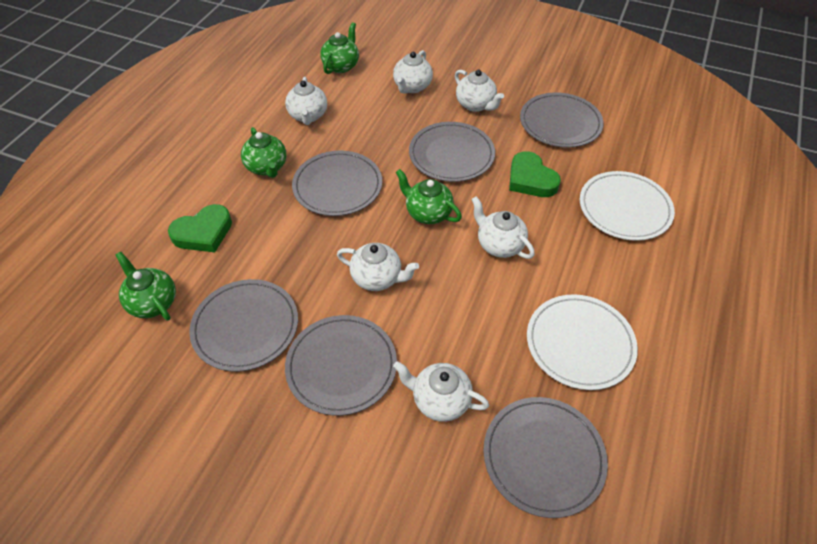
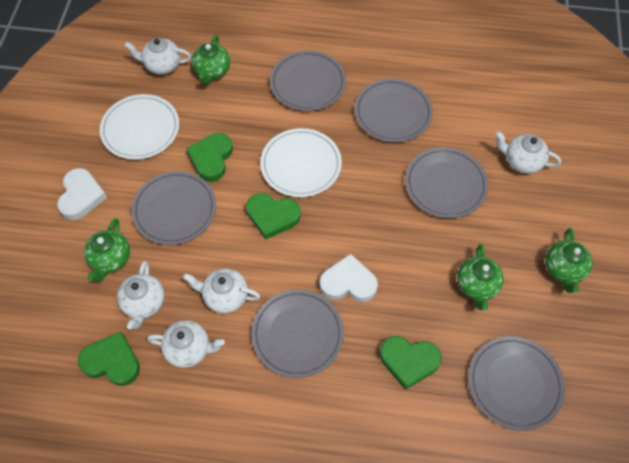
green heart: [168,204,232,252] [509,151,561,197] = 2 -> [78,332,140,386] [186,133,233,182] [246,193,301,240] [380,336,442,390] = 4
white heart: none = 0 -> [57,168,107,220] [320,254,378,302] = 2
white teapot: [285,77,327,125] [337,243,419,291] [393,50,433,94] [393,361,489,422] [455,70,504,112] [471,196,535,259] = 6 -> [117,261,164,329] [124,38,191,75] [147,320,225,368] [183,268,260,314] [495,131,561,174] = 5

